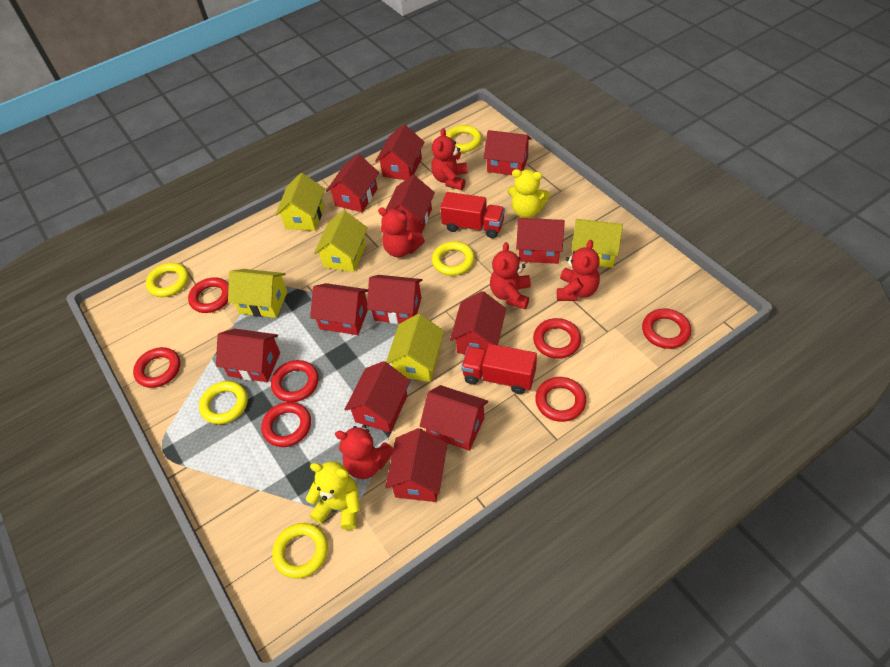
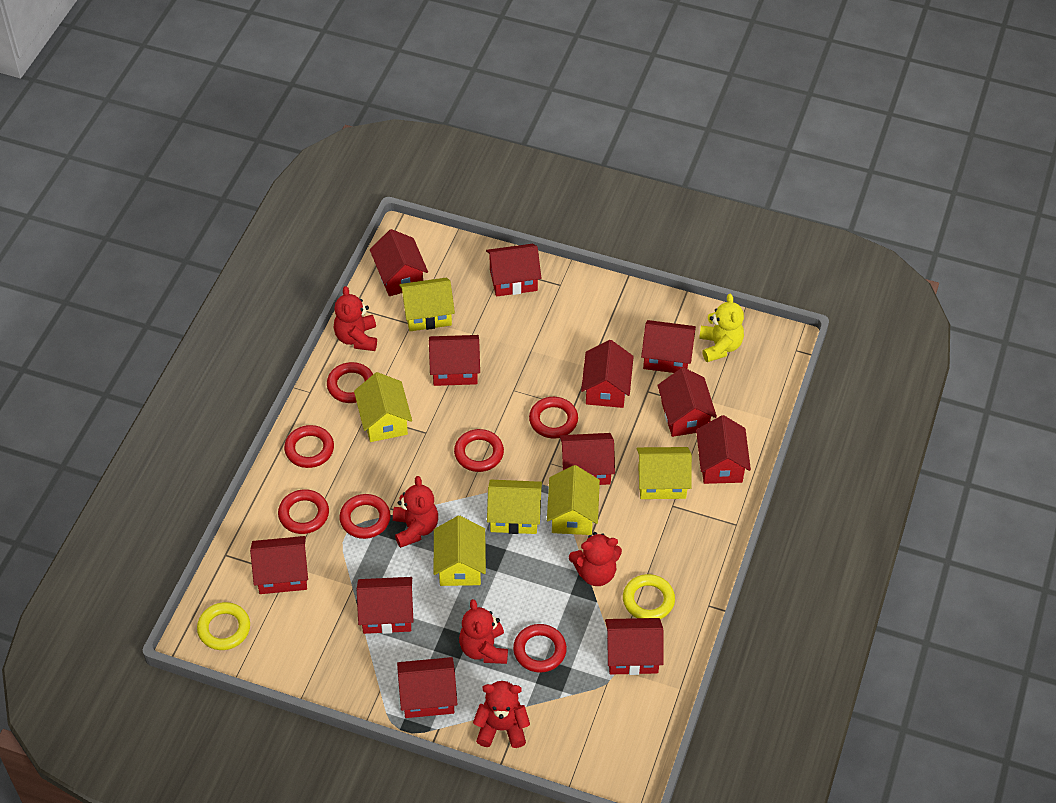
red truck: [440,192,505,238] [461,344,537,394] = 2 -> none = 0
yellow house: [228,269,287,318] [275,173,325,231] [314,211,368,272] [386,314,444,382] [572,219,623,268] = 5 -> [354,372,412,442] [399,277,455,331] [434,516,486,586] [487,480,542,534] [547,465,600,535] [637,447,692,499] = 6
yellow ring: [146,263,189,297] [199,381,248,424] [272,523,328,579] [432,241,475,276] [446,125,482,152] = 5 -> [197,602,250,650] [623,574,675,619] = 2
yellow teddy bear: [306,461,361,530] [507,169,550,218] = 2 -> [699,294,744,362] = 1

